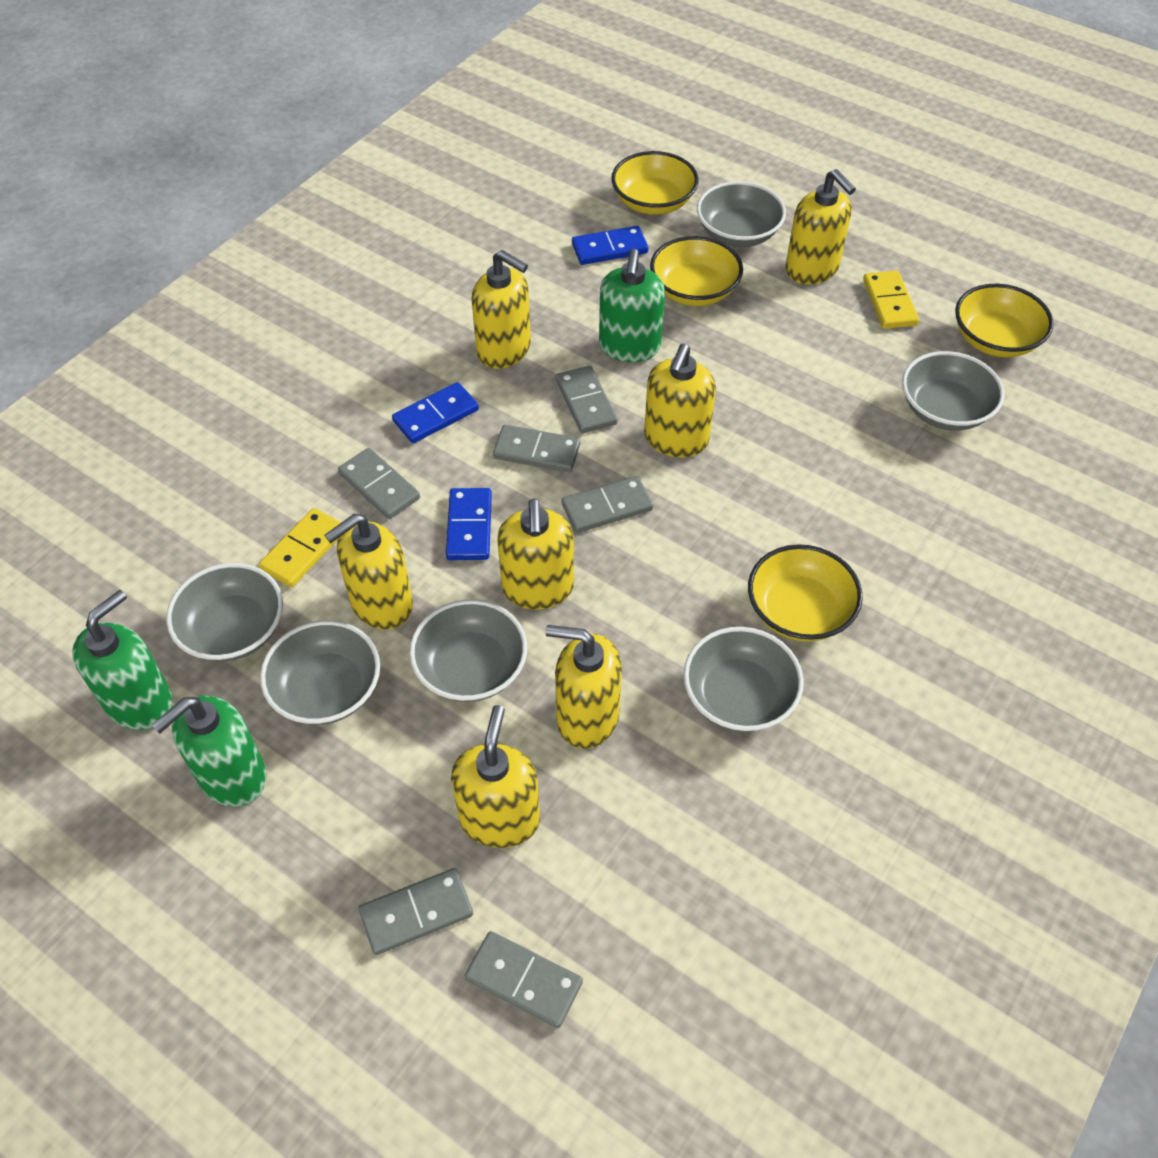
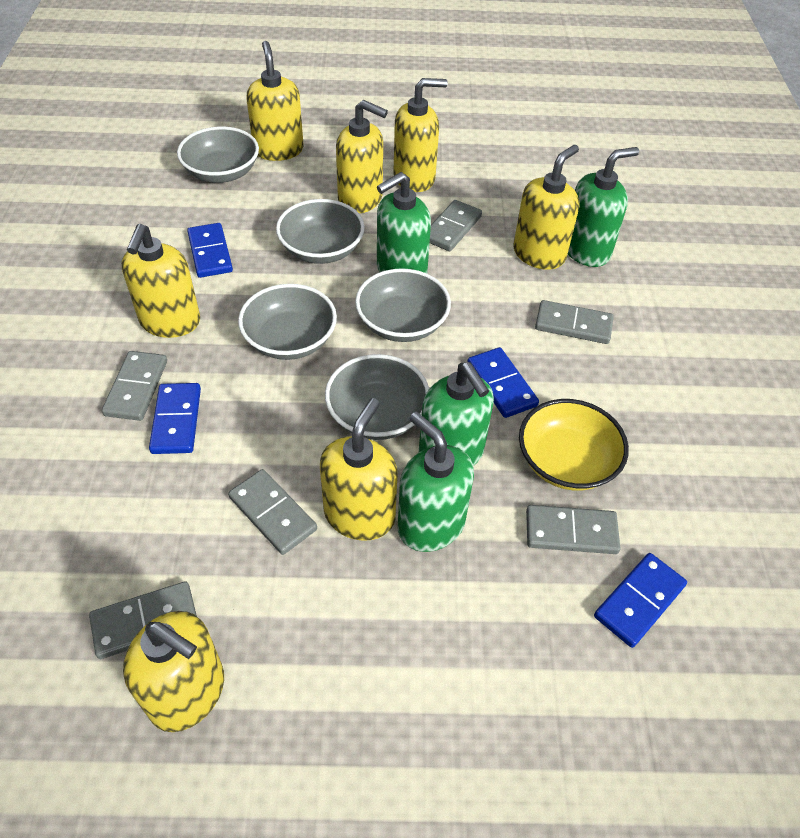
blue domino: [392,382,479,443] [446,488,492,560] [572,226,648,265] = 3 -> [149,383,201,454] [187,223,233,278] [467,347,539,418] [594,553,687,648] = 4
green soap dispenser: [72,590,173,730] [152,696,267,807] [599,249,665,362] = 3 -> [377,172,431,273] [398,412,474,552] [419,362,494,466] [568,147,639,267] = 4
grey bowl: [166,563,283,662] [260,620,380,725] [409,600,527,702] [684,627,804,732] [697,181,786,247] [902,351,1004,431] = 6 -> [177,127,259,183] [238,284,337,360] [276,199,365,264] [325,354,429,440] [355,268,451,342] = 5
yellow bowl: [611,151,699,215] [650,236,743,306] [748,544,863,642] [955,284,1054,357] = 4 -> [519,399,629,491] = 1
yellow domino: [258,508,341,587] [863,270,919,329] = 2 -> none = 0

